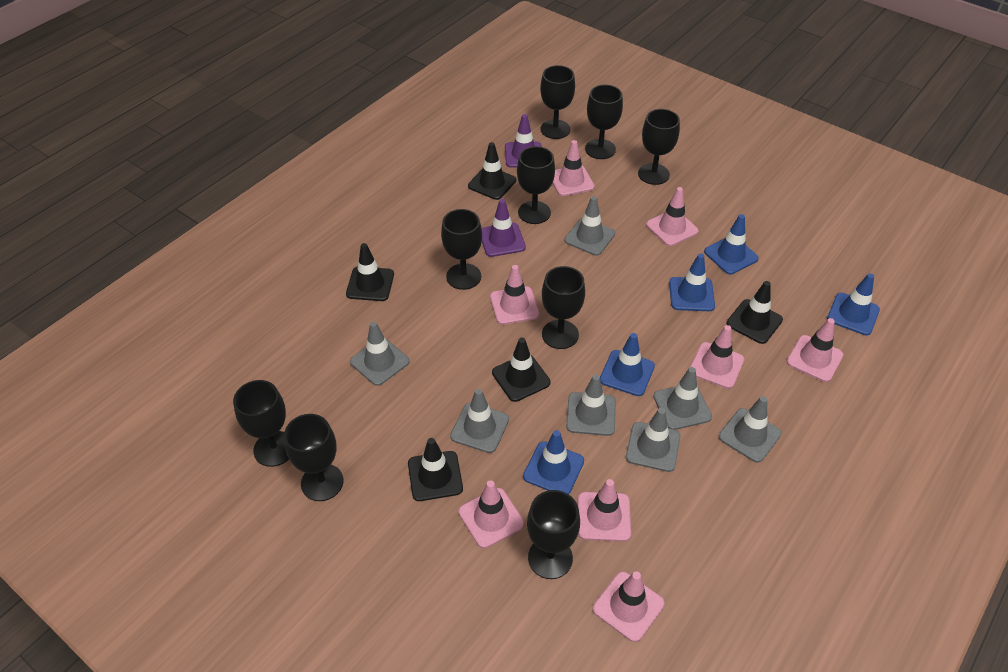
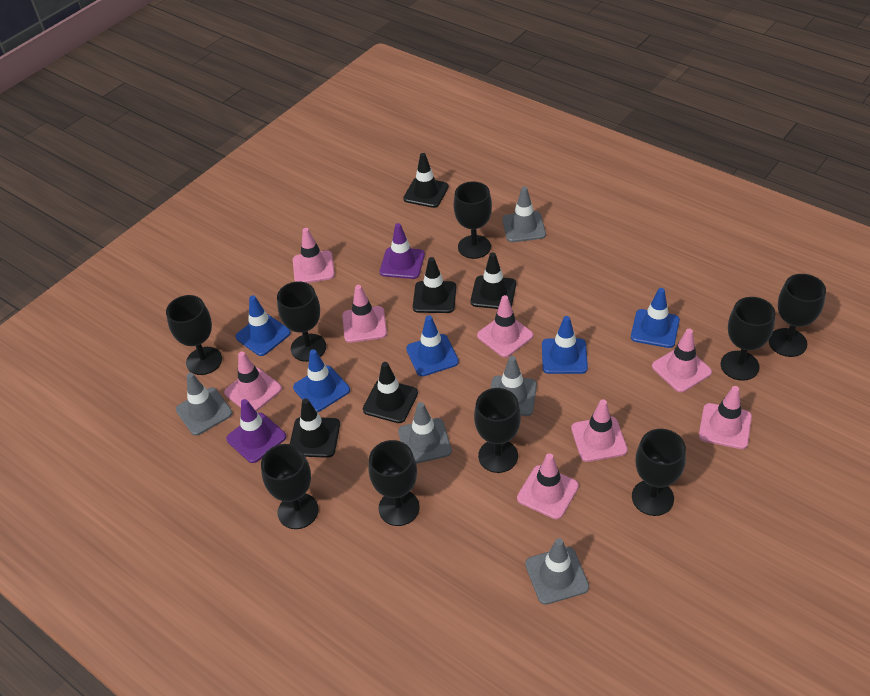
grey traffic cone: [350,321,410,386] [450,389,509,453] [564,196,615,256] [566,374,616,436] [626,408,681,472] [653,367,712,430] [719,396,781,463] = 7 -> [176,373,233,436] [398,402,452,464] [490,356,537,416] [502,187,546,242] [525,538,589,605] = 5

